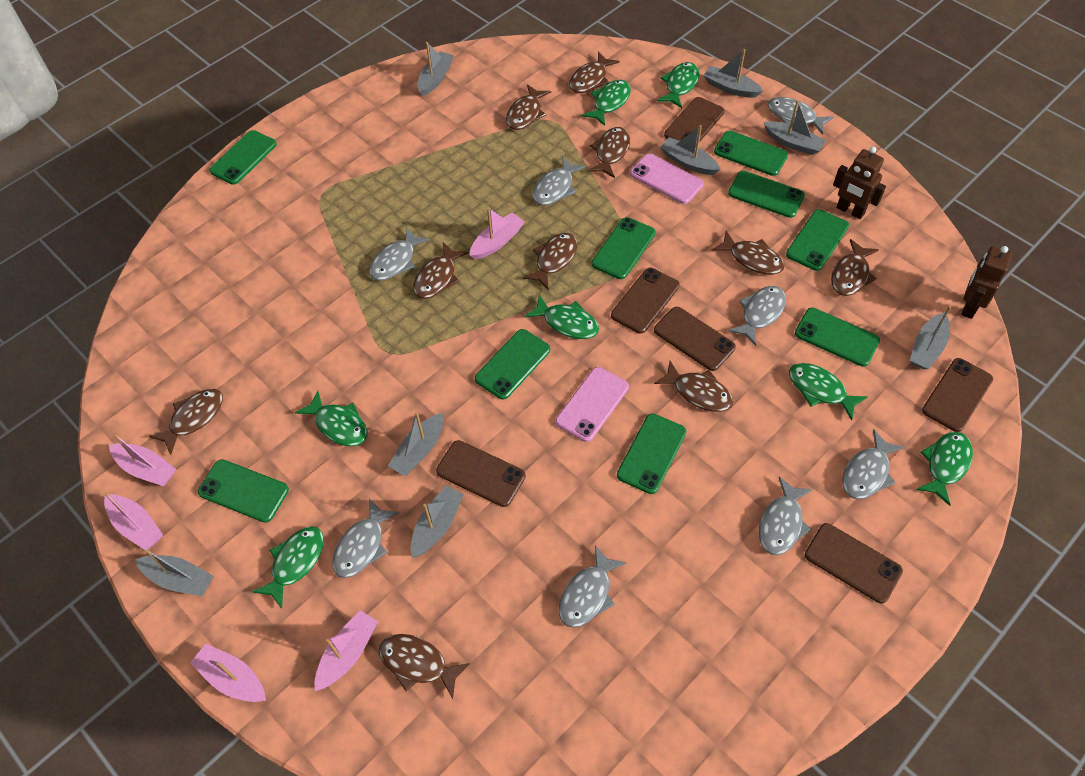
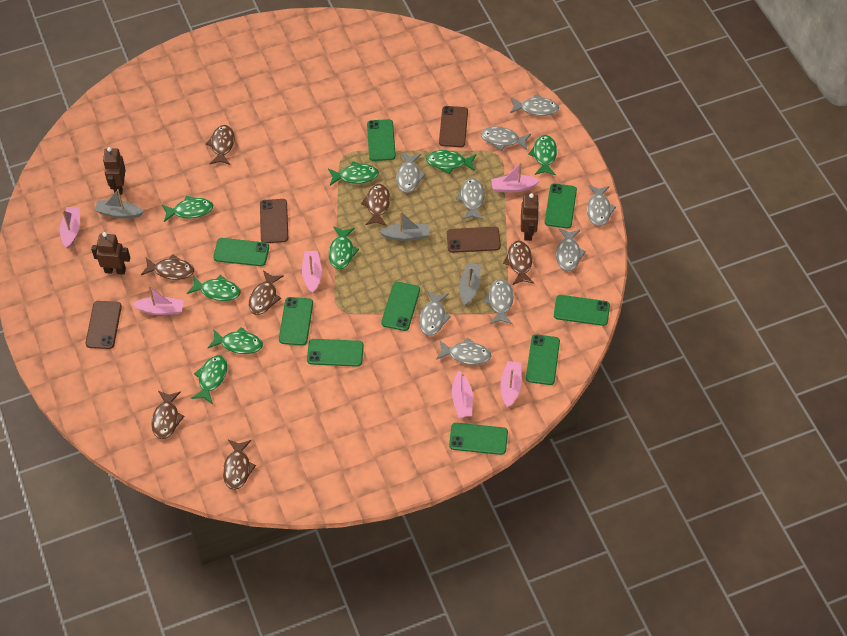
brown fish: [149,389,223,455] [379,634,470,699] [413,242,469,299] [506,84,551,130] [522,233,577,290] [569,52,620,93] [588,127,630,178] [654,361,733,412] [711,231,784,275] [831,239,879,296] = 10 -> [141,255,194,280] [152,391,185,439] [206,125,234,165] [223,440,256,490] [249,270,284,315] [361,184,390,226] [503,241,534,285] = 7
brown phone: [436,440,526,507] [611,268,680,334] [654,307,736,371] [664,97,725,144] [805,523,903,603] [922,358,993,432] = 6 -> [85,301,122,349] [260,199,288,243] [439,106,468,147] [447,227,501,253] = 4
brown robot: [833,147,886,219] [961,246,1012,319] = 2 -> [91,232,130,275] [103,147,126,195] [521,193,539,241] = 3
green fish: [252,526,324,609] [295,390,367,446] [524,294,599,339] [582,80,631,126] [657,62,699,108] [789,363,868,420] [916,432,973,506] = 7 -> [162,196,213,222] [187,275,241,301] [191,355,227,404] [208,327,263,354] [328,161,379,185] [329,226,359,269] [426,150,477,174] [528,135,557,175] = 8
grey boat: [135,549,214,596] [388,412,444,476] [411,486,464,558] [417,42,454,96] [660,125,721,175] [703,49,763,98] [764,100,826,155] [910,306,952,369] = 8 -> [94,189,144,219] [380,211,429,241] [459,263,481,306] = 3
grey fish: [332,499,399,578] [369,227,430,281] [533,156,586,206] [559,545,626,628] [728,286,786,346] [759,477,813,555] [768,97,834,134] [842,430,904,499] = 8 -> [396,153,426,193] [419,290,451,336] [436,338,491,365] [455,178,485,220] [481,127,531,151] [483,279,513,324] [510,94,559,116] [556,228,586,271] [587,185,616,226] = 9
pink boat: [104,492,163,551] [109,434,176,486] [190,644,266,702] [315,610,378,691] [469,208,525,260] = 5 -> [60,207,80,249] [132,286,184,315] [302,251,322,293] [452,371,473,417] [491,162,540,192] [500,361,522,407] = 6
pink phone: [556,367,629,442] [630,153,704,204] = 2 -> none = 0

